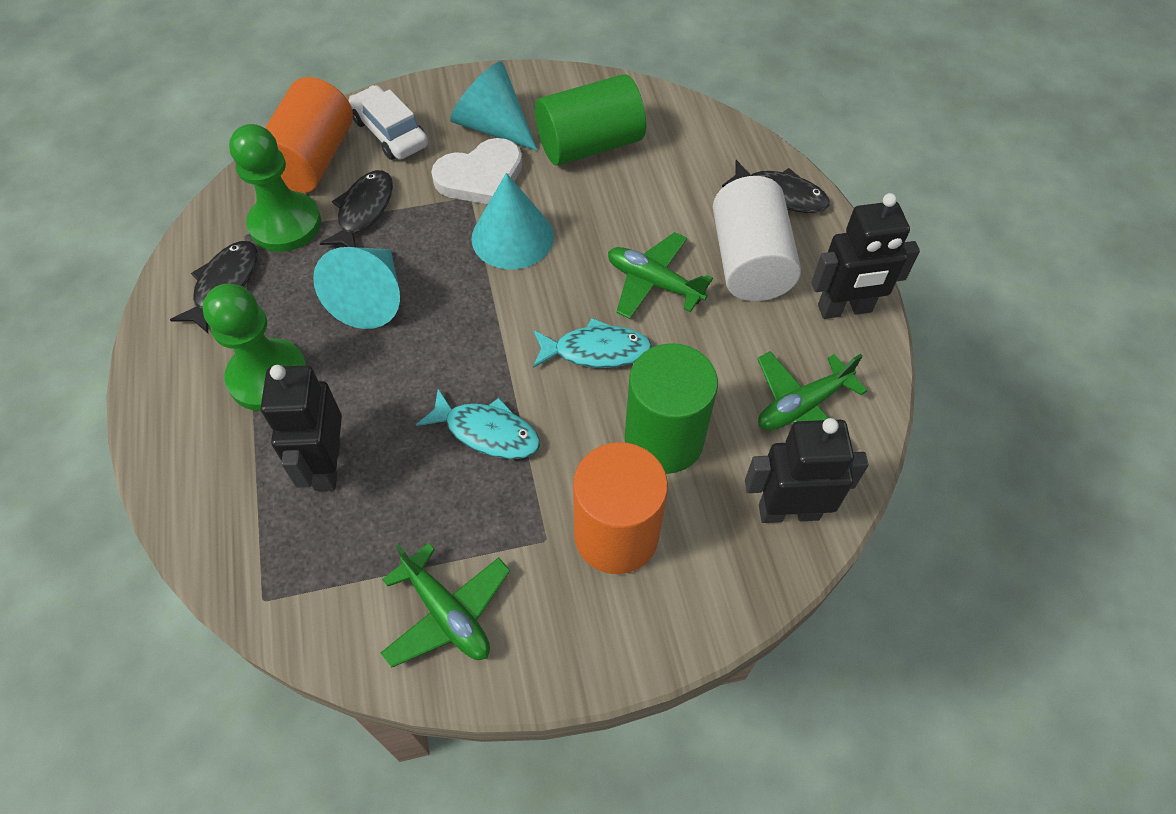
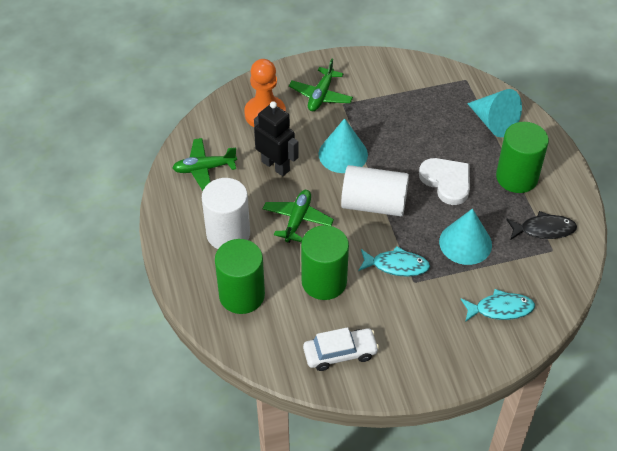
black fish: [170,241,258,333] [320,170,393,247] [722,160,830,213] = 3 -> [506,211,577,239] = 1
black robot: [261,365,342,491] [745,418,868,523] [811,193,920,319] = 3 -> [254,101,299,176] = 1
green cylinder: [535,74,646,166] [625,343,718,474] = 2 -> [215,239,265,314] [301,225,349,300] [496,122,549,193] = 3
green pawn: [203,284,307,411] [229,124,321,252] = 2 -> none = 0
orange cylinder: [265,77,353,193] [573,442,668,574] = 2 -> none = 0
orange pawn: none = 0 -> [244,59,286,127] = 1
white cylinder: [713,176,801,301] = 1 -> [202,178,250,249] [341,165,409,216] = 2

